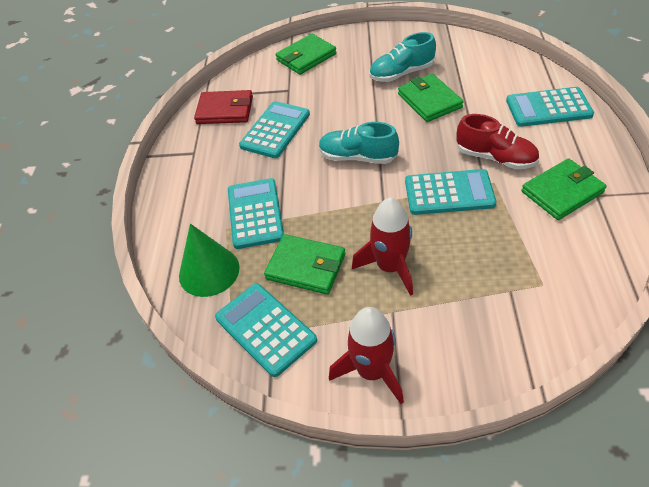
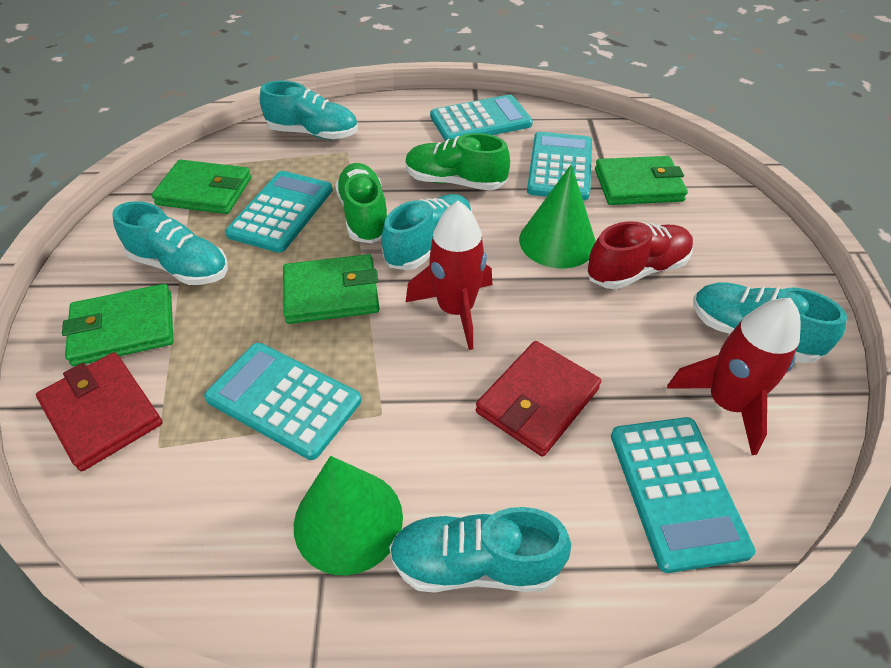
green cone: [179,224,240,297] = 1 -> [294,456,403,576] [519,164,596,269] = 2
green shoe: none = 0 -> [335,163,387,243] [406,133,510,191] = 2
red wallet: [194,90,253,124] = 1 -> [36,352,163,471] [476,341,601,457] = 2
turquoise shoe: [319,122,399,164] [369,32,436,82] = 2 -> [112,201,228,285] [260,81,358,140] [381,194,472,270] [389,507,571,593] [693,283,847,363] = 5

